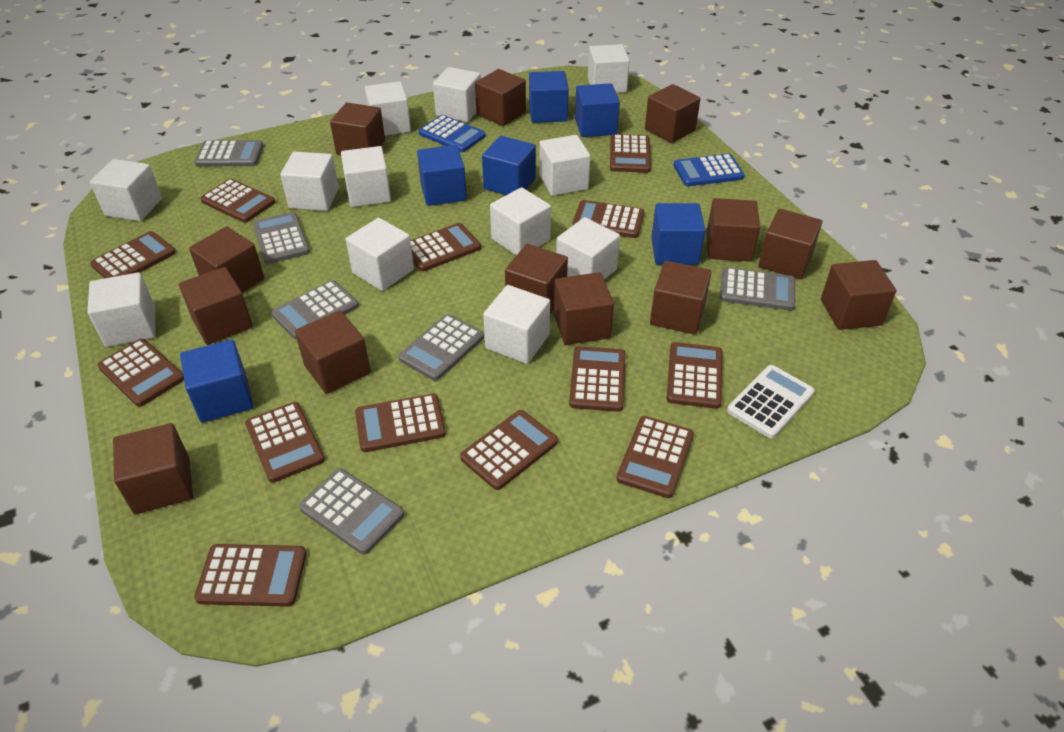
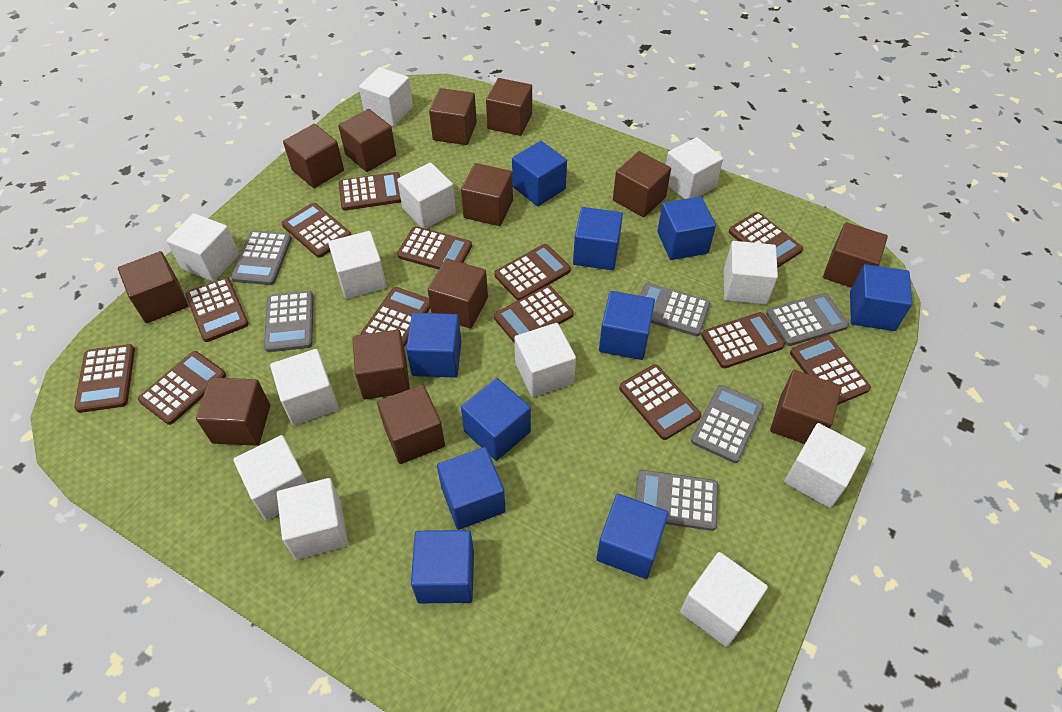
blue calculator: [419,115,486,152] [673,154,745,186] = 2 -> none = 0
blue cube: [180,339,254,423] [417,145,467,206] [482,136,536,195] [529,71,569,123] [575,83,620,137] [651,203,705,265] = 6 -> [406,313,462,378] [411,530,474,603] [437,447,506,530] [461,378,531,461] [512,141,567,206] [573,207,623,270] [596,494,669,579] [599,291,655,360] [657,196,716,260] [850,264,912,331] = 10
white calculator: [727,365,815,438] = 1 -> none = 0

